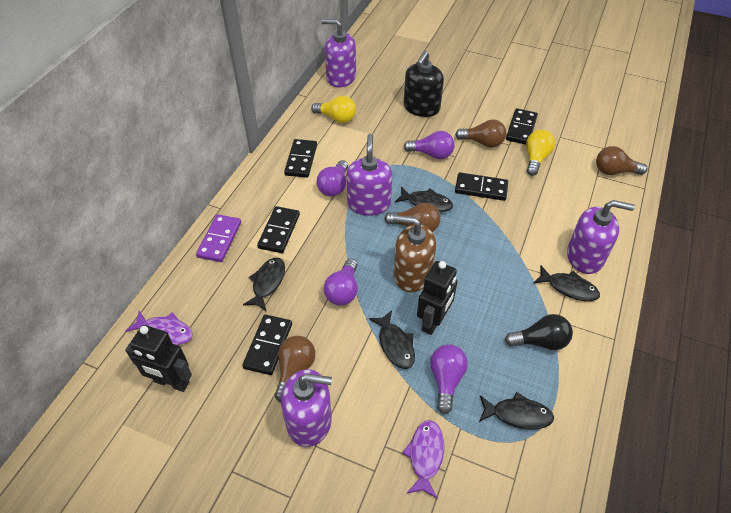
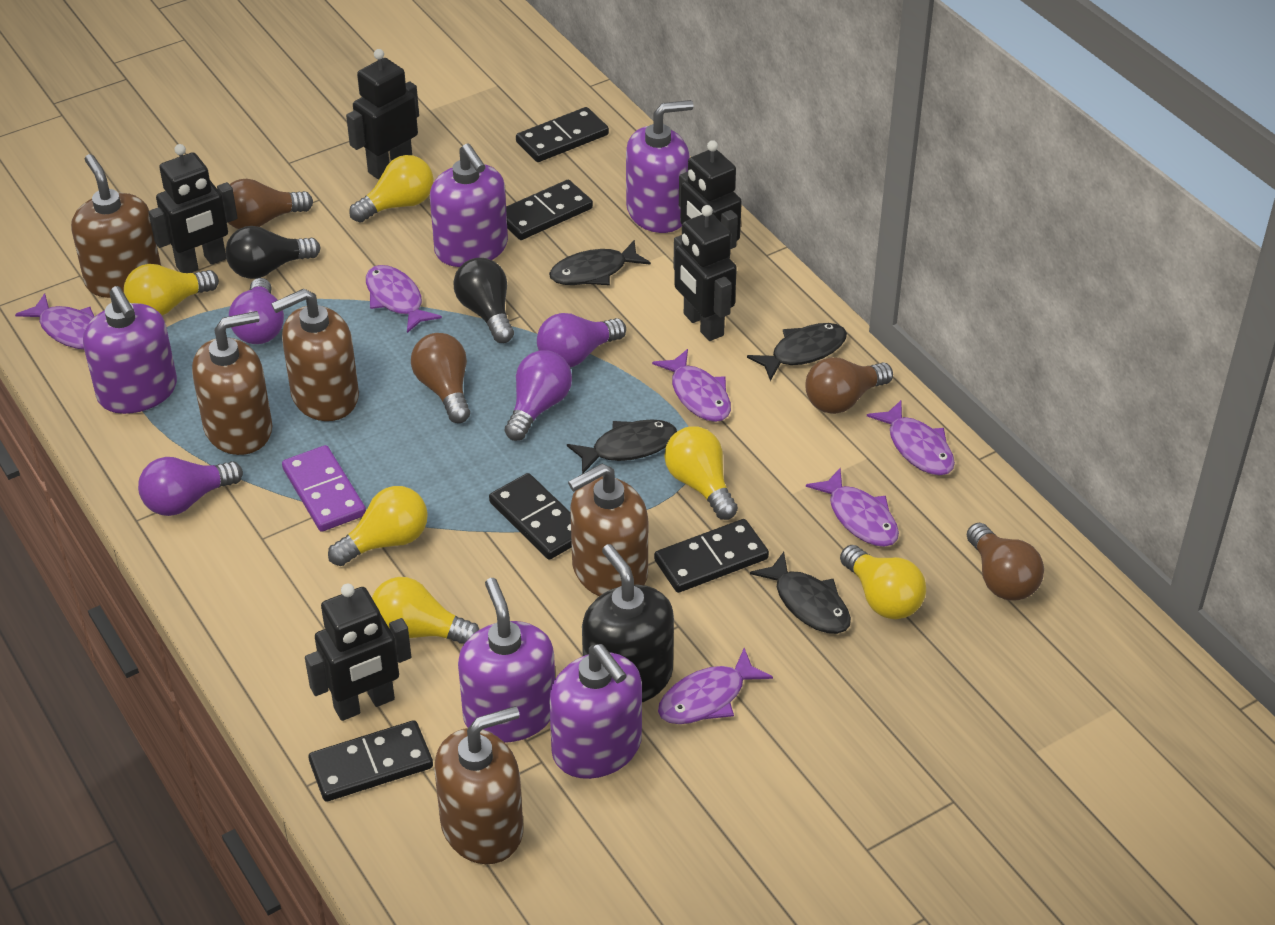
black fish: [243,258,285,312] [369,310,415,369] [395,187,453,212] [479,392,554,429] [533,265,600,301] = 5 -> [549,240,651,285] [567,419,677,474] [747,323,847,381] [750,552,851,634] = 4
black light bulb: [505,314,573,350] = 1 -> [225,226,321,279] [454,258,514,343] = 2
black robot: [125,325,192,392] [417,261,458,335] = 2 -> [149,144,238,273] [305,584,411,721] [346,49,419,179] [673,205,737,341] [679,140,742,258] = 5
brown soap dispenser: [393,215,436,292] = 1 -> [71,154,161,298] [192,311,272,455] [271,288,359,421] [434,706,523,864] [568,463,648,596] = 5
purple fish: [125,311,193,345] [402,420,444,499] = 2 -> [15,293,94,349] [366,265,442,333] [652,349,731,422] [658,648,773,724] [806,468,899,547] [867,400,955,476] = 6
purple soap dispenser: [281,369,332,447] [322,19,356,87] [346,134,393,216] [567,200,635,274] = 4 -> [83,286,177,414] [430,144,508,267] [458,578,555,742] [549,644,642,779] [626,100,693,233] = 5
yellow light bulb: [311,96,356,123] [526,130,555,176] = 2 -> [124,264,219,315] [328,486,428,566] [349,155,434,223] [372,577,479,644] [664,427,738,520] [840,545,926,619] = 6

